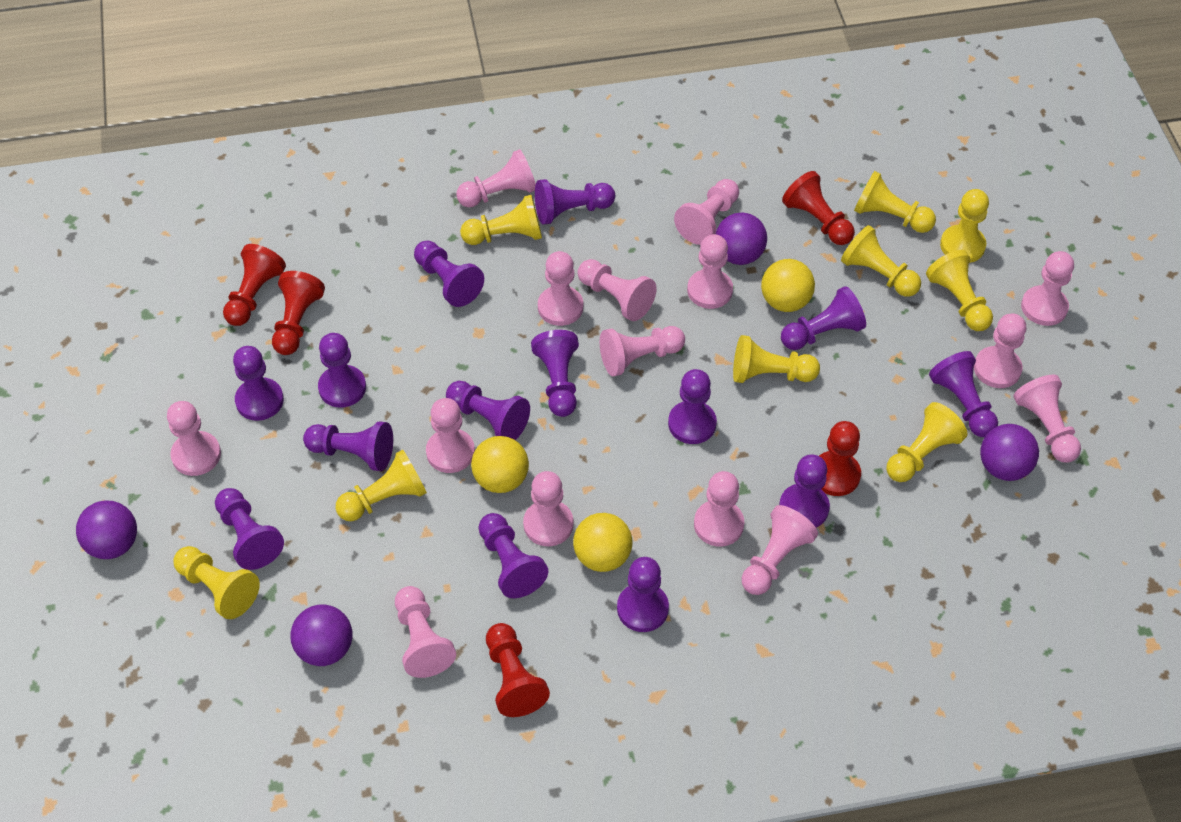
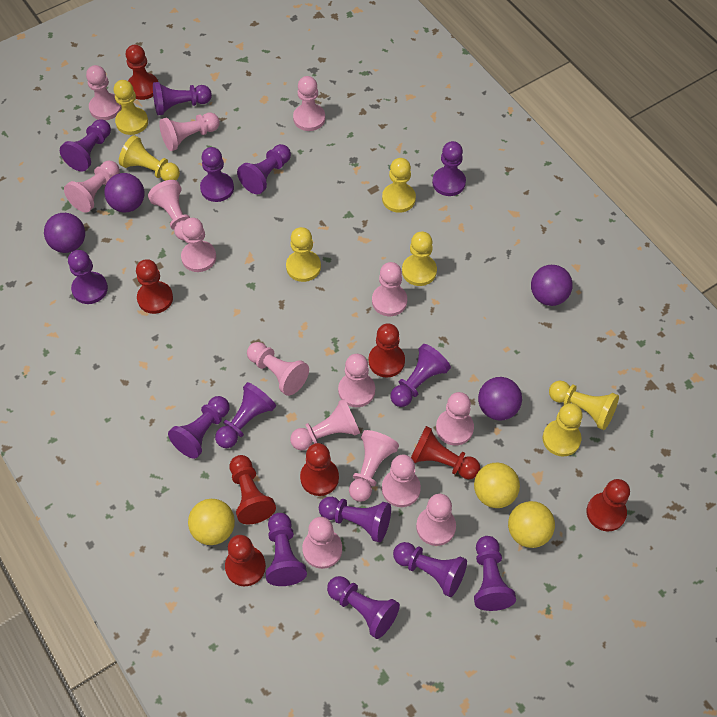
red pawn: [223,244,286,326] [272,271,325,355] [486,623,550,717] [782,171,855,245] [819,421,861,496] = 5 -> [126,45,158,100] [136,259,173,314] [225,535,266,586] [230,455,276,524] [300,443,339,496] [368,323,405,377] [411,426,480,479] [586,479,630,531] = 8
yellow pawn: [173,546,260,619] [336,450,427,521] [460,195,542,245] [733,335,820,383] [841,225,921,297] [854,171,936,233] [886,402,967,482] [926,250,993,331] [940,189,989,263] = 9 -> [114,80,148,135] [119,135,180,181] [286,227,321,282] [382,158,416,213] [402,232,437,286] [543,403,583,456] [549,380,619,430] = 7

